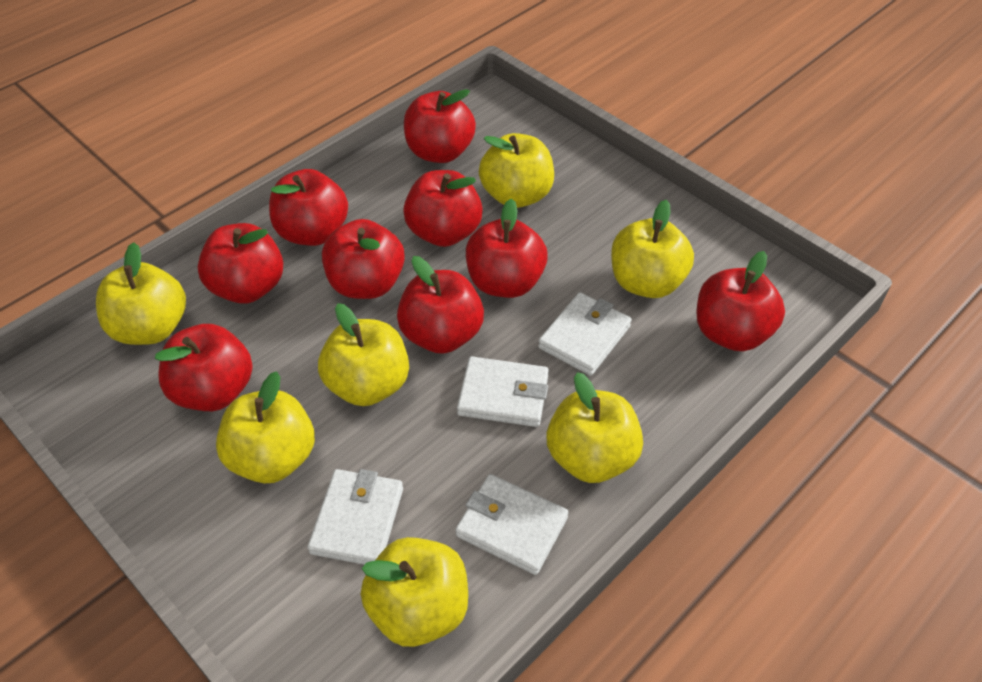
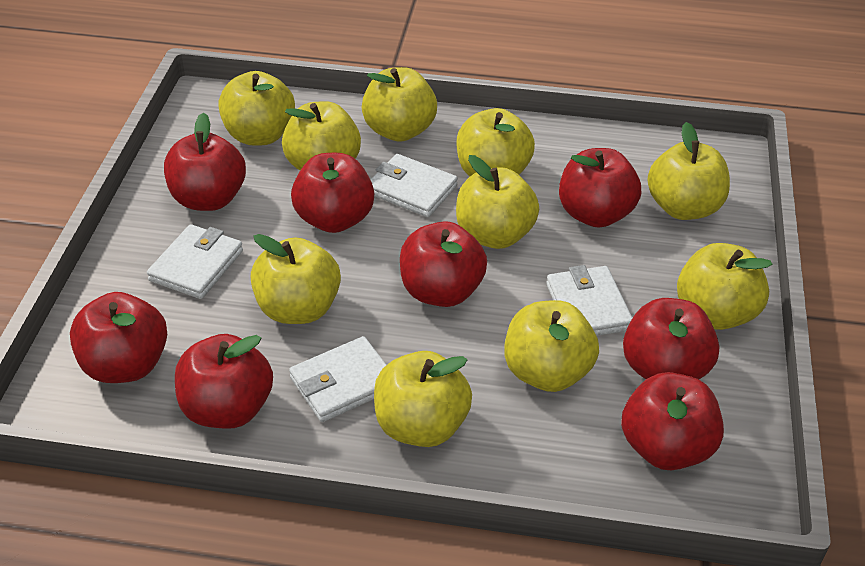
red apple: [155,324,253,411] [198,223,283,304] [269,169,348,246] [322,219,405,299] [397,256,484,354] [403,170,483,247] [404,89,476,163] [466,198,548,298] [696,251,785,351] = 9 -> [70,292,167,383] [164,113,246,211] [175,334,273,429] [291,153,374,233] [400,221,487,307] [559,148,641,228] [621,372,724,470] [623,298,719,379] = 8
yellow apple: [96,242,186,345] [216,371,315,483] [318,303,409,406] [361,537,468,647] [479,133,554,208] [547,372,643,483] [611,200,694,298] = 7 -> [218,71,295,145] [250,234,341,324] [282,101,361,170] [362,67,437,142] [374,351,472,447] [456,108,535,177] [456,155,539,249] [504,300,599,392] [648,122,730,220] [677,243,772,330] = 10

